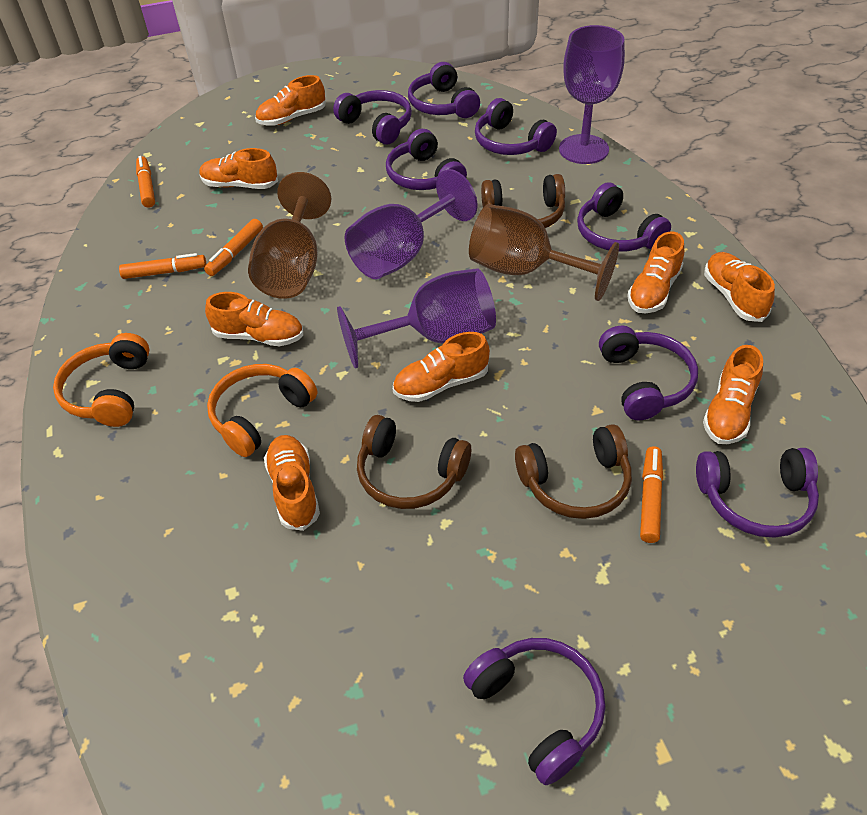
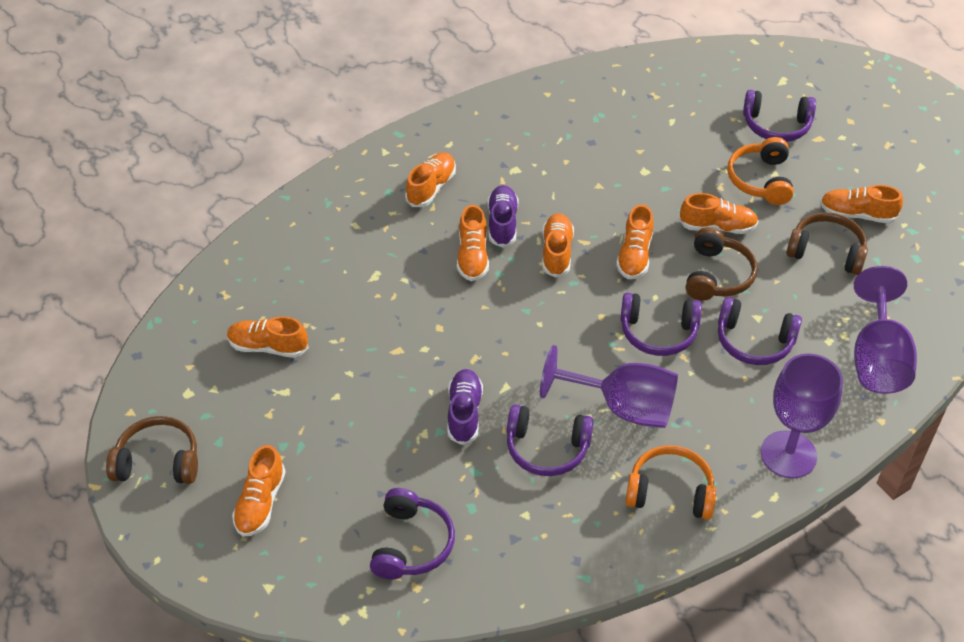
brown goblet: [248,172,331,299] [469,204,619,301] = 2 -> none = 0
orange marker: [119,253,206,279] [136,156,155,208] [204,219,263,276] [640,446,663,543] = 4 -> none = 0
purple headphones: [333,90,412,145] [386,129,467,190] [408,62,480,118] [463,638,606,785] [475,98,557,155] [577,182,671,252] [599,326,698,420] [696,448,819,538] = 8 -> [370,488,455,580] [507,405,594,476] [620,293,702,356] [718,297,802,365] [743,90,816,142] = 5
purple shoe: none = 0 -> [448,369,483,445] [487,185,518,248] = 2

